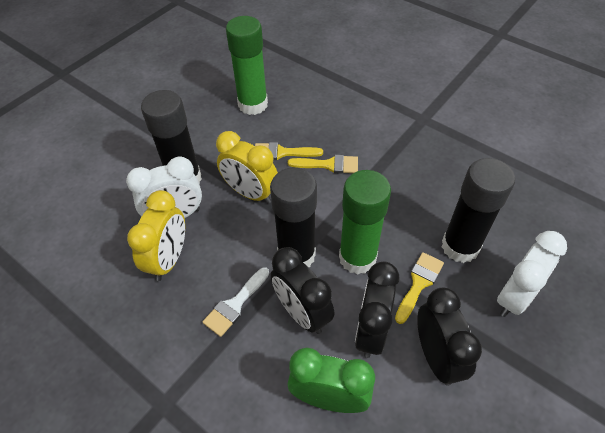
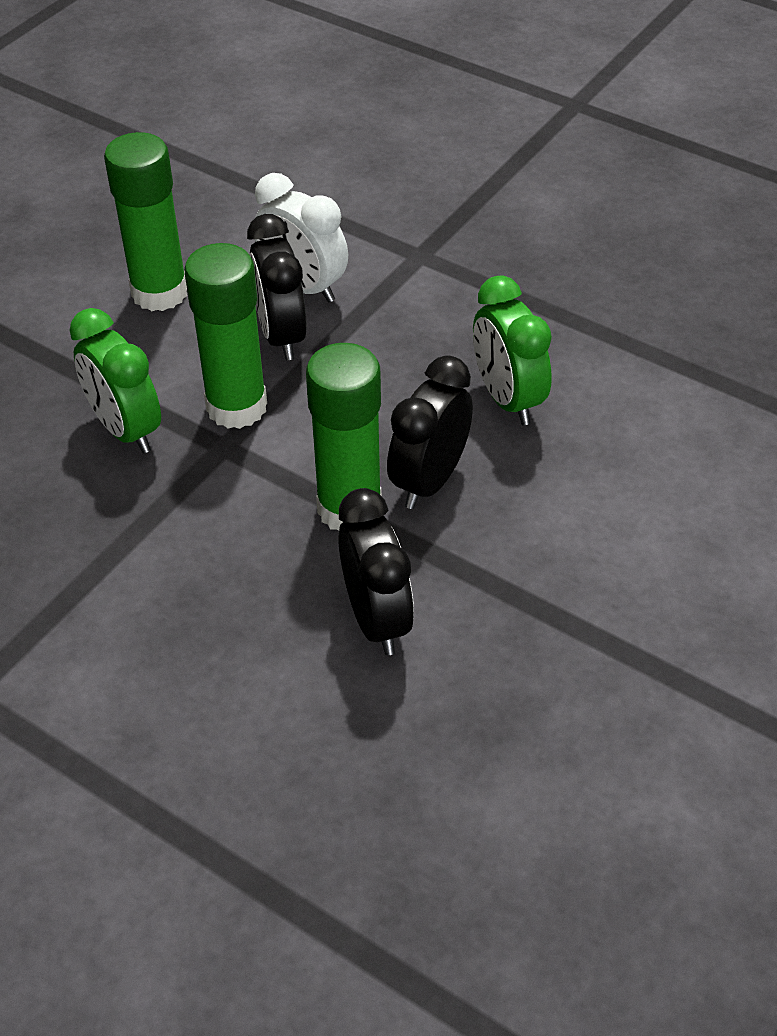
black glue stick: [141,90,202,185] [270,167,317,267] [442,158,515,263] = 3 -> none = 0
green clock: [288,348,375,413] = 1 -> [69,308,161,454] [473,275,552,425] = 2
green glue stick: [226,16,268,115] [339,170,391,275] = 2 -> [104,132,187,311] [184,243,267,429] [306,343,382,531] = 3
white brush: [202,267,269,337] = 1 -> none = 0
white clock: [126,157,202,218] [497,231,567,317] = 2 -> [255,173,348,303] = 1
yellow brush: [255,142,323,160] [288,155,358,174] [395,252,444,324] = 3 -> none = 0
yellow clock: [127,190,185,281] [216,131,278,203] = 2 -> none = 0

